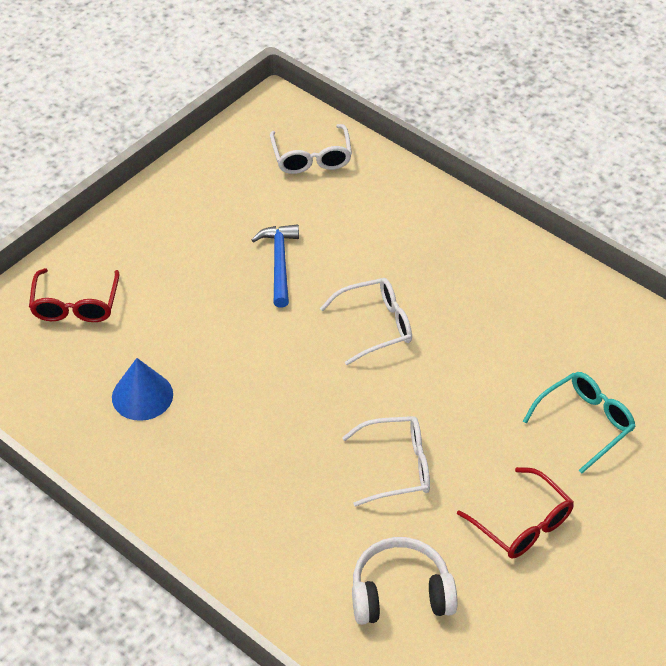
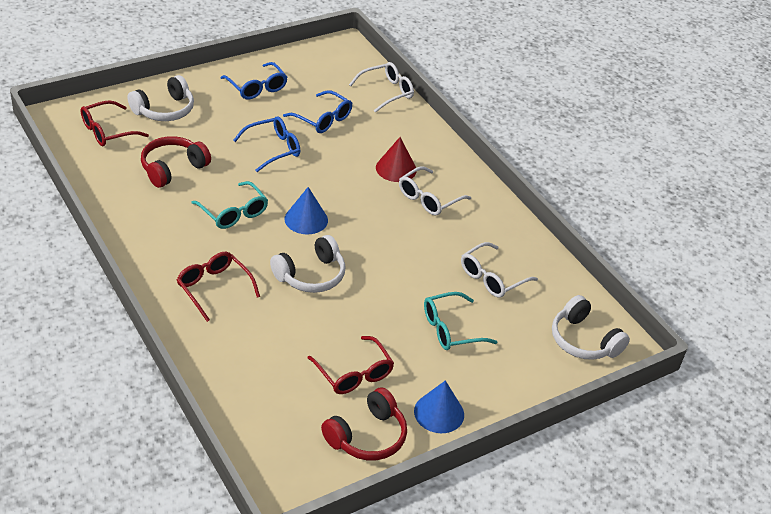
blue cone: [112,358,173,421] = 1 -> [284,187,328,234] [414,380,464,433] = 2
blue glasses: none = 0 -> [220,62,287,100] [233,116,300,172] [283,90,352,133] = 3
blue hammer: [251,224,299,307] = 1 -> none = 0
red cone: none = 0 -> [376,137,417,182] = 1
red glasses: [29,268,119,322] [457,467,574,559] = 2 -> [81,100,149,146] [177,252,260,322] [308,336,394,394] = 3
red headphones: none = 0 -> [141,136,211,188] [321,387,407,460] = 2
turquoise glasses: [523,372,636,473] = 1 -> [191,181,268,229] [424,292,497,350] = 2
white headphones: [352,537,458,625] = 1 -> [127,75,194,121] [270,235,346,293] [552,295,630,360] = 3

